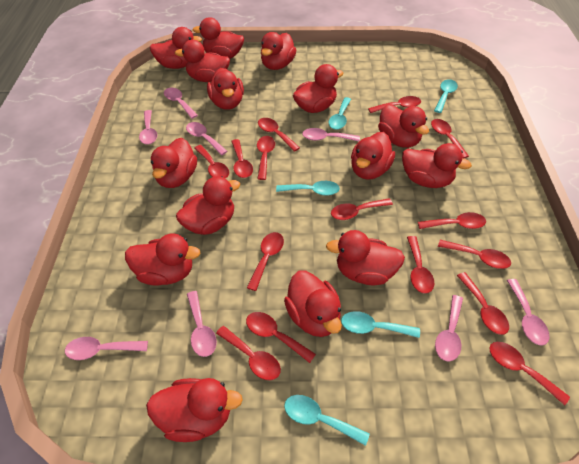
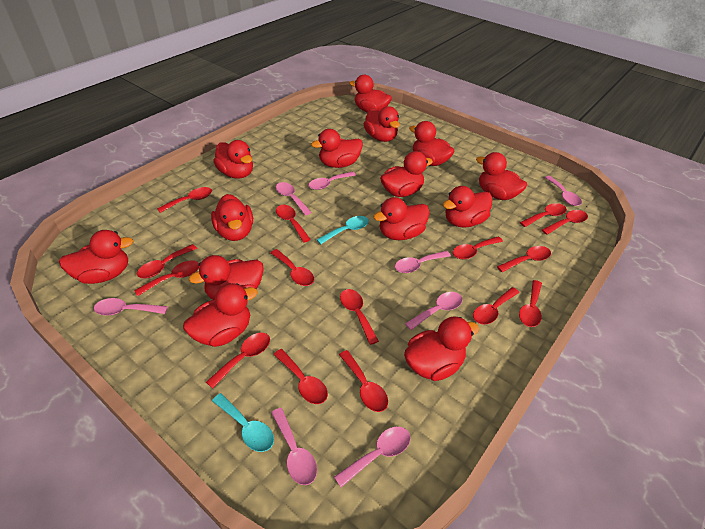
red duck: [125,233,201,286] [146,378,243,442] [150,27,202,69] [151,138,197,188] [175,40,230,82] [176,176,240,235] [193,17,244,59] [207,68,244,110] [261,32,296,70] [284,271,342,337] [293,64,343,113] [326,230,405,285] [351,132,395,180] [378,104,429,148] [402,143,472,188] = 15 -> [59,230,133,284] [183,283,258,347] [189,255,264,300] [211,194,253,241] [213,140,253,179] [311,129,363,168] [349,75,392,113] [364,106,400,142] [373,197,430,240] [380,151,433,197] [404,317,479,381] [409,121,454,166] [443,186,493,228] [476,152,527,200] = 14
turquoise spoon: [276,181,340,196] [284,395,370,446] [328,97,351,130] [341,311,420,338] [434,79,458,113] = 5 -> [212,393,274,452] [317,216,369,244] = 2

